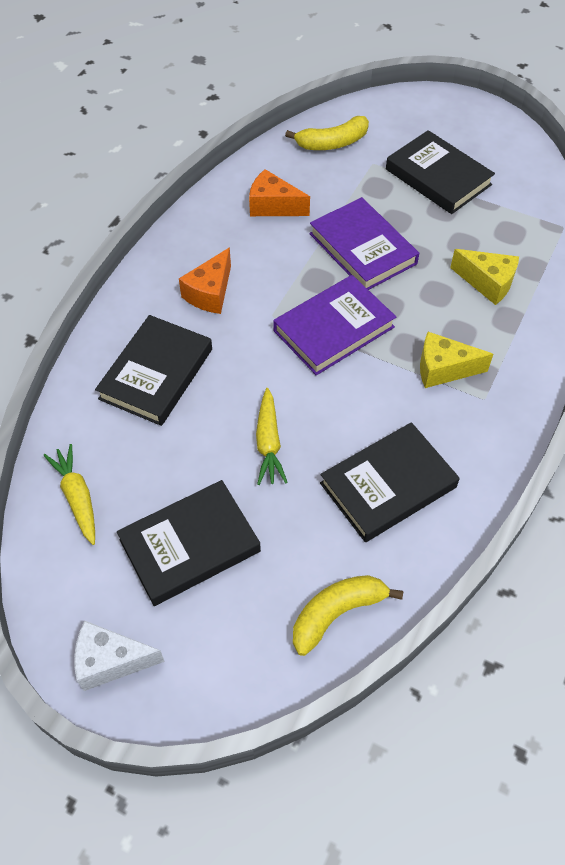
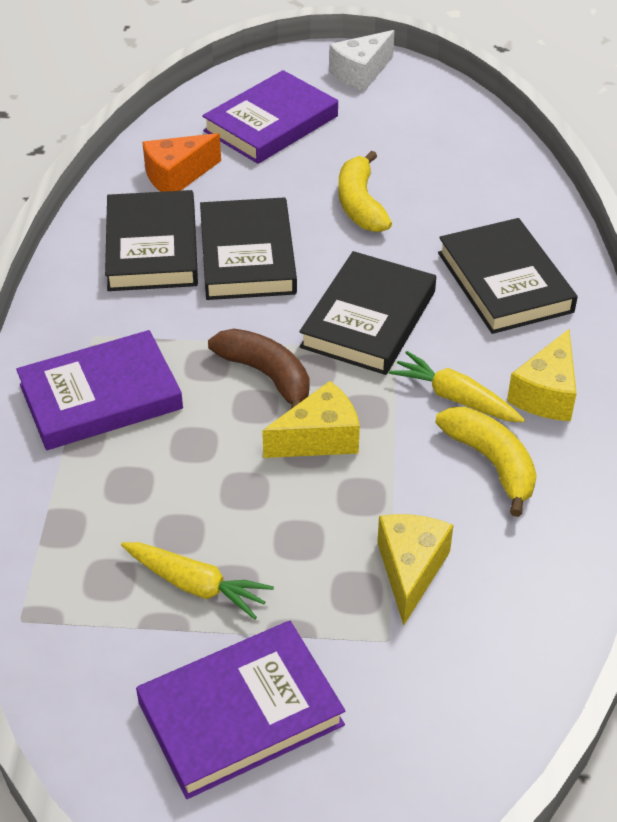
brown banana: none = 0 -> [208,329,310,409] = 1
orange cheese: [179,247,231,314] [249,169,310,216] = 2 -> [142,133,221,192] = 1
purple book: [273,275,396,375] [310,197,419,290] = 2 -> [16,330,183,450] [136,621,345,799] [202,70,338,164] = 3
yellow cheese: [420,332,493,388] [450,249,519,305] = 2 -> [262,381,360,458] [377,514,453,625] [507,329,577,421] = 3

